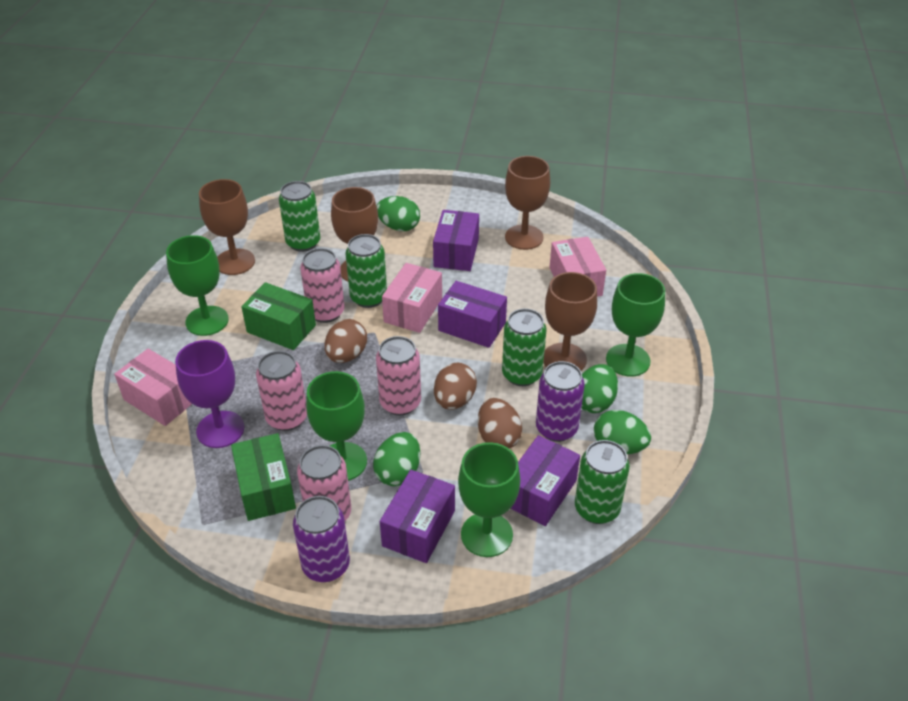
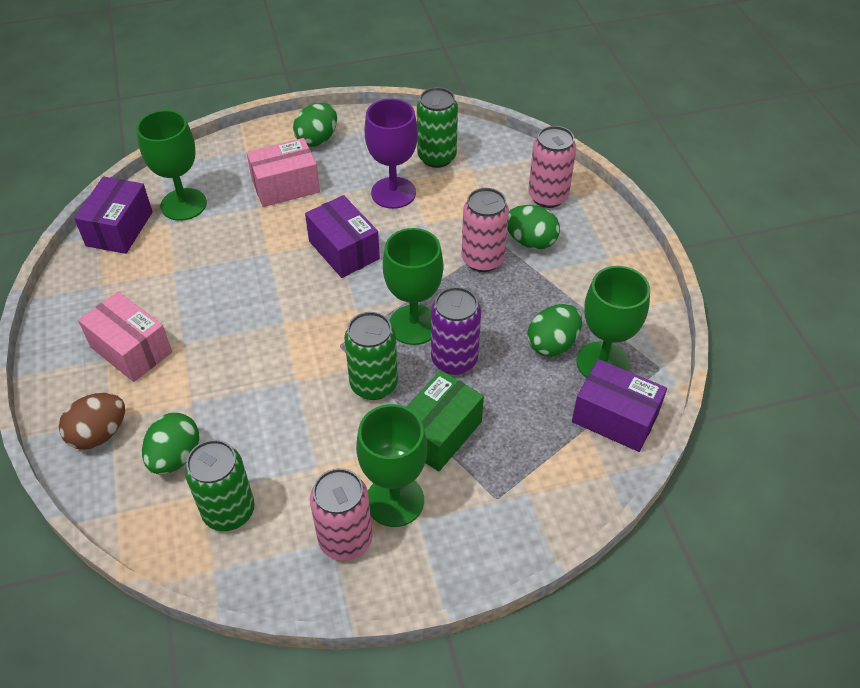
brown egg: [324,319,367,363] [434,363,477,410] [478,398,522,449] = 3 -> [59,393,125,450] = 1
brown goblet: [199,179,255,275] [331,187,378,282] [505,156,550,250] [543,272,597,371] = 4 -> none = 0
green box: [231,433,296,521] [241,282,316,350] = 2 -> [407,370,484,472] = 1
green can: [279,181,320,252] [345,234,387,308] [502,308,547,386] [575,440,630,524] = 4 -> [185,440,255,531] [344,312,398,400] [417,87,458,168] = 3
pink box: [114,349,192,426] [382,263,442,333] [549,237,606,297] = 3 -> [78,291,172,382] [246,138,320,207] = 2
pink can: [256,351,307,431] [297,445,351,521] [300,248,345,323] [376,336,421,415] = 4 -> [310,468,373,561] [461,188,509,272] [528,126,576,208] = 3
purple box: [380,470,455,563] [433,210,479,271] [438,281,507,348] [511,435,580,526] = 4 -> [74,176,153,254] [305,195,380,278] [572,359,667,452] = 3
purple can: [293,496,350,582] [536,361,585,442] = 2 -> [431,287,481,375] = 1

